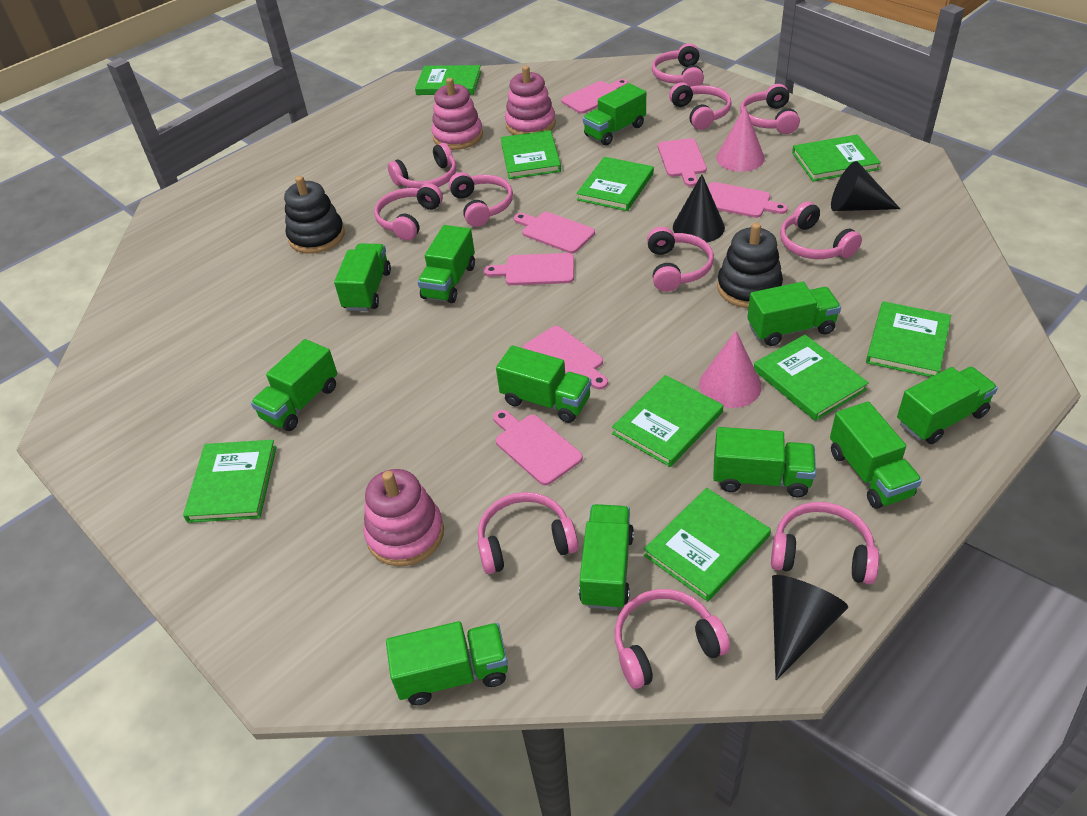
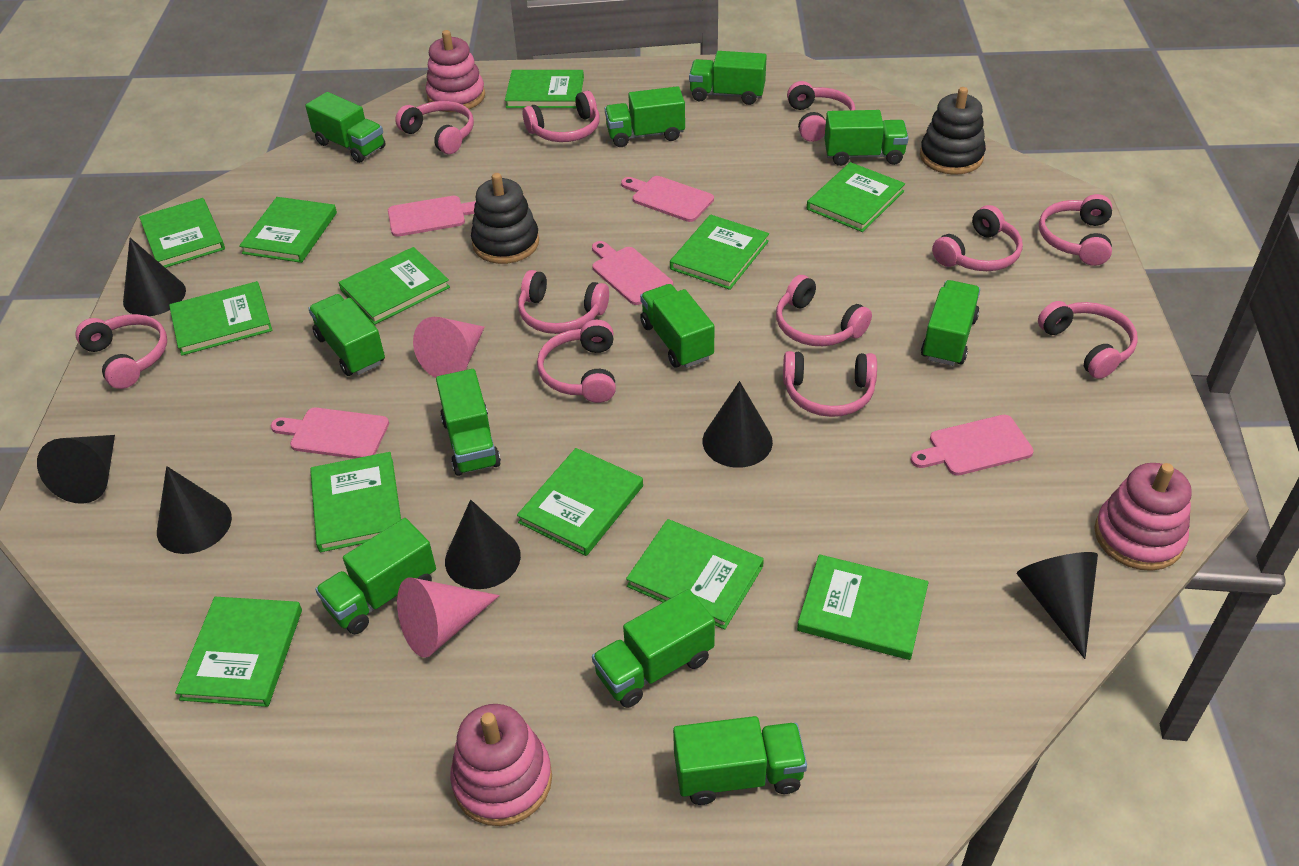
black cone: [673,174,725,242] [772,575,849,680] [831,161,900,211] = 3 -> [37,435,115,504] [123,238,186,316] [157,466,232,554] [445,500,521,589] [703,381,773,468] [1016,552,1098,659] = 6
green book: [183,440,276,523] [415,65,481,95] [501,130,561,179] [576,157,654,211] [612,375,723,467] [644,488,771,601] [754,335,869,421] [792,134,881,181] [866,301,951,377] = 9 -> [139,198,225,268] [169,281,272,356] [175,597,302,707] [239,197,337,263] [310,452,401,552] [339,247,450,325] [505,70,584,108] [517,448,643,556] [626,519,764,629] [670,215,769,290] [797,554,929,660] [807,162,905,232] = 12
pink cutting board: [484,253,574,285] [493,410,583,485] [514,212,595,253] [523,326,608,390] [561,79,628,114] [658,138,707,187] [708,182,788,218] = 7 -> [271,408,389,459] [388,196,476,237] [592,241,673,305] [621,176,714,222] [911,415,1034,476] = 5

